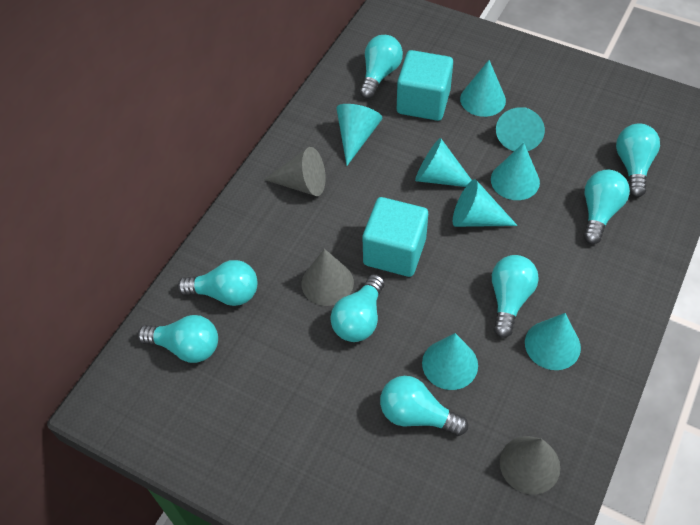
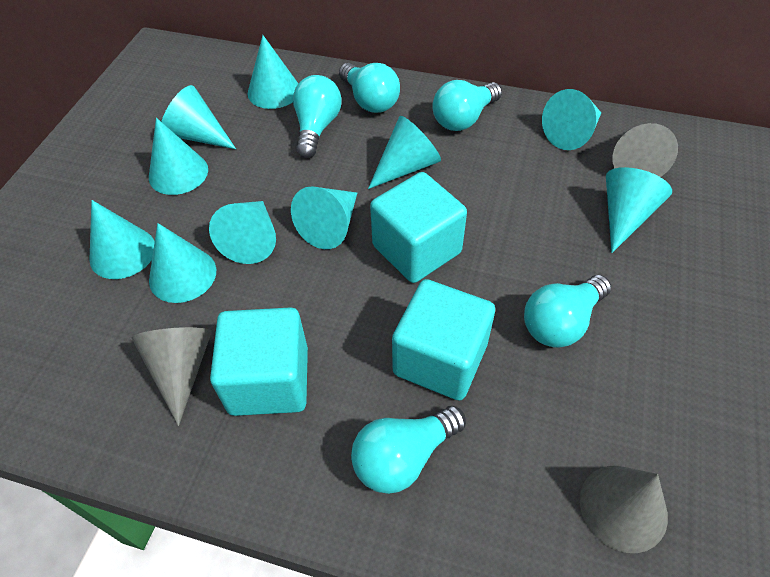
turquoise cone: [336,104,382,166] [415,138,472,187] [422,333,478,390] [453,179,518,227] [460,60,506,117] [491,143,540,200] [496,108,545,151] [525,313,581,370] = 8 -> [89,200,155,279] [149,118,208,195] [149,223,216,303] [161,85,236,149] [209,201,276,264] [248,35,298,109] [291,186,357,249] [368,116,441,189] [542,89,601,150] [606,167,672,253] = 10
turquoise cube: [363,197,428,277] [397,50,453,121] = 2 -> [210,307,308,416] [370,172,467,283] [392,279,495,401] = 3
turquoise light bulb: [138,315,218,363] [177,260,257,306] [330,274,385,342] [360,35,403,99] [380,376,468,436] [492,255,539,338] [583,170,630,244] [616,124,660,197] = 8 -> [293,75,342,158] [339,63,400,113] [351,406,466,494] [432,80,502,131] [524,275,611,348] = 5

